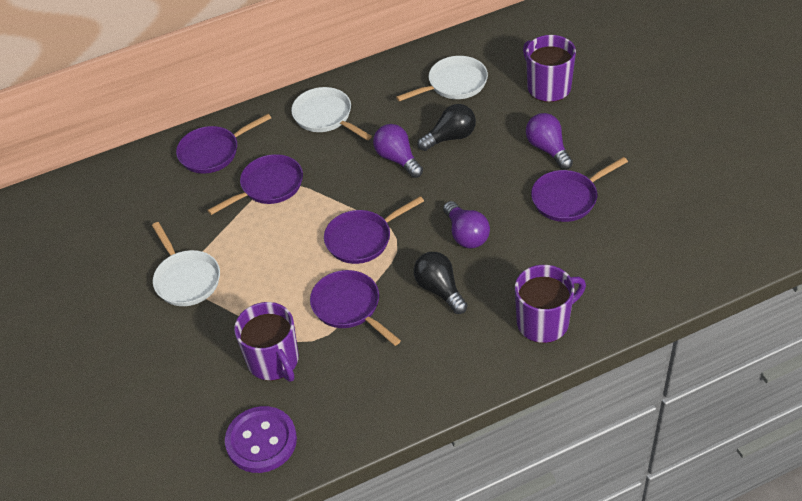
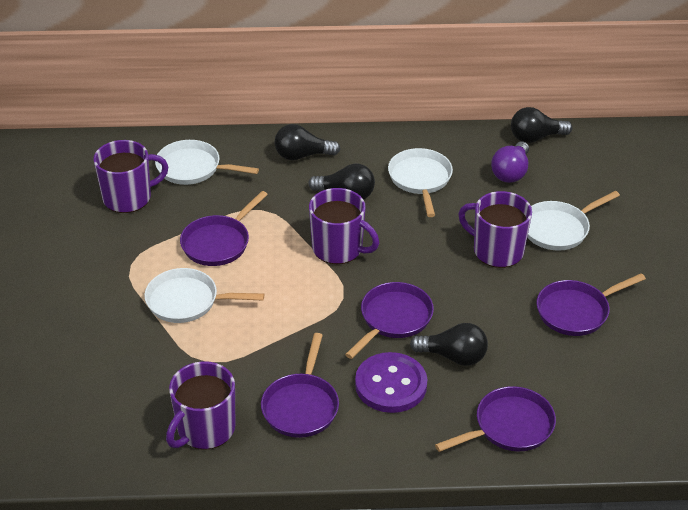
black light bulb: [414,252,468,314] [417,104,476,151] = 2 -> [275,124,340,160] [308,164,375,199] [410,323,488,366] [511,107,572,143] = 4
purple light bulb: [373,124,423,178] [443,201,490,248] [526,113,573,170] = 3 -> [491,141,529,183] = 1
purple mug: [234,302,299,382] [515,265,586,343] [523,35,576,102] = 3 -> [93,140,168,213] [166,361,235,449] [309,188,379,264] [458,191,532,268] = 4
white pan: [152,222,220,306] [291,87,372,140] [396,56,488,102] = 3 -> [144,268,264,323] [155,140,259,185] [388,148,453,217] [527,191,620,251] = 4

